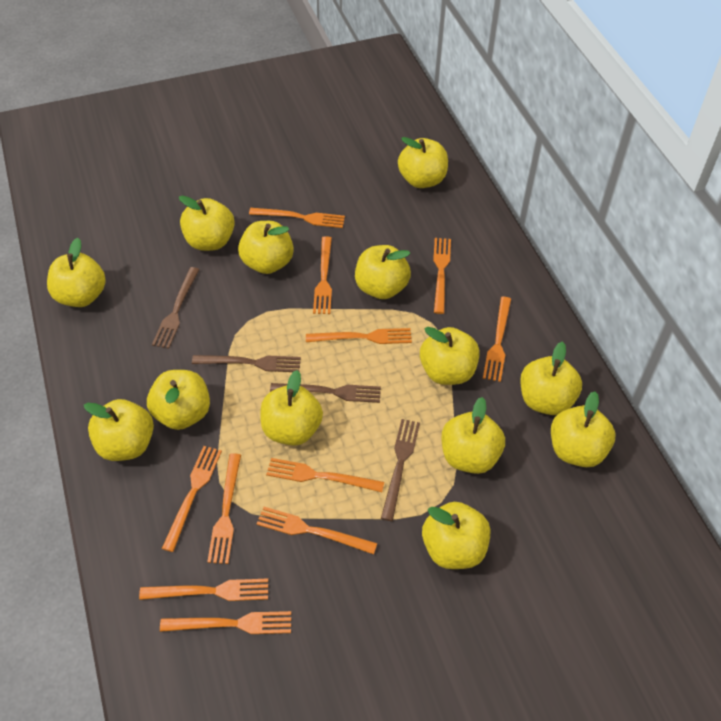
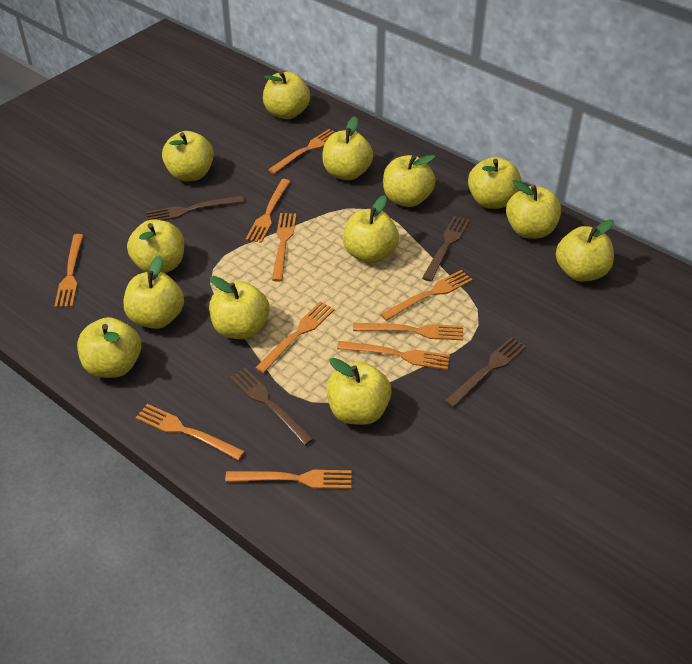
orange fork: [139,578,268,601] [160,611,291,634] [162,446,222,552] [207,453,241,564] [249,208,345,228] [257,507,377,554] [266,458,384,492] [306,328,412,344] [313,236,332,314] [433,238,451,314] [483,297,511,382] = 11 -> [54,234,84,308] [135,404,245,460] [225,470,352,489] [246,179,290,243] [255,302,335,373] [268,129,334,174] [272,213,296,282] [337,341,450,370] [353,323,463,340] [380,270,472,321] = 10

